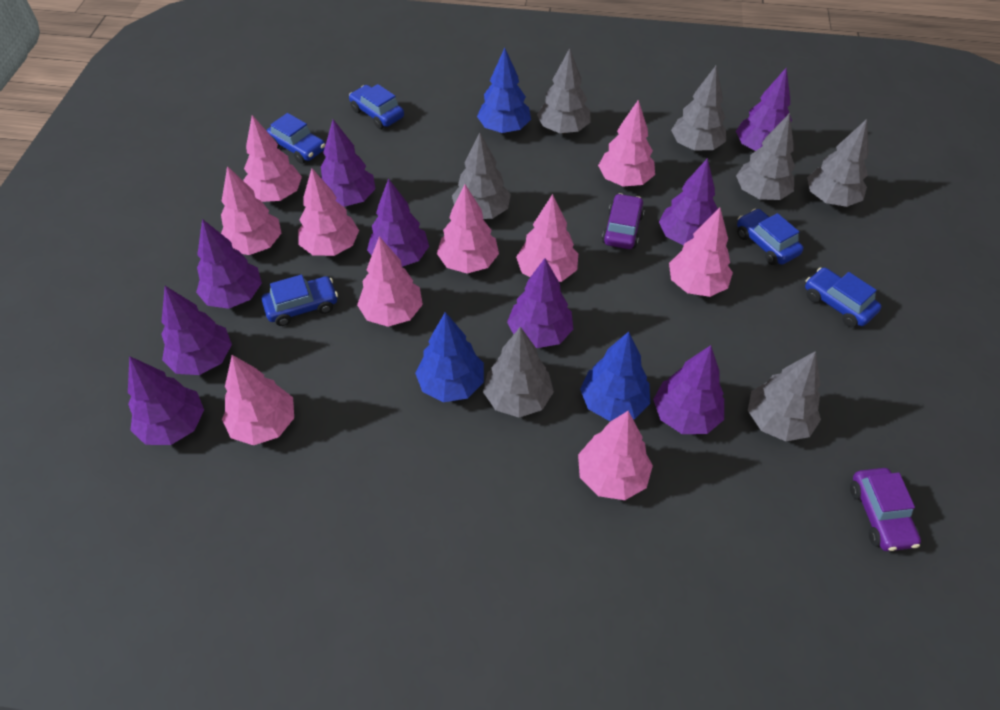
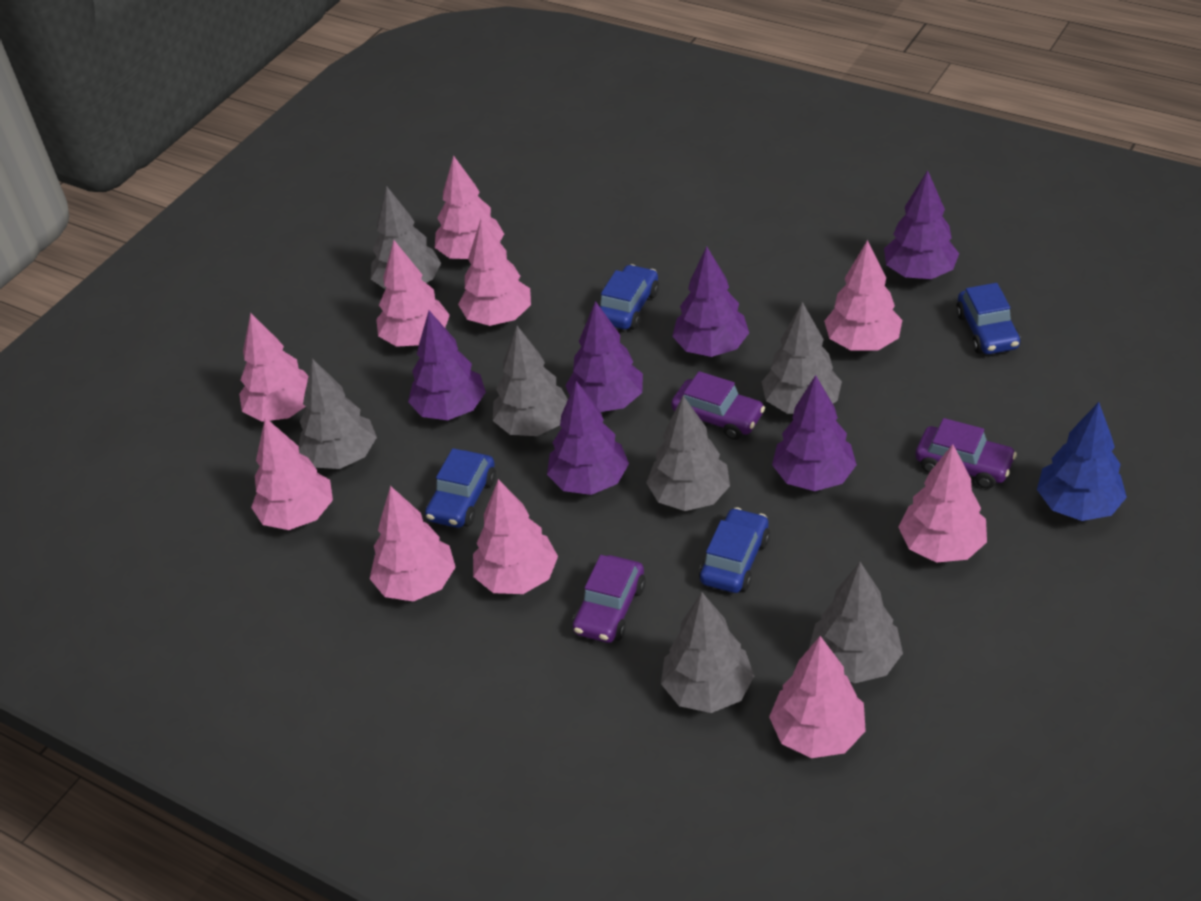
blue car: [262,275,338,326] [266,113,325,164] [349,84,404,129] [737,209,803,265] [805,267,881,327] = 5 -> [425,448,496,528] [599,264,659,330] [699,507,770,593] [956,283,1021,354] = 4
blue tree: [415,312,484,402] [477,48,531,133] [580,332,650,421] = 3 -> [1037,402,1127,521] = 1
purple car: [602,193,645,249] [850,468,921,551] = 2 -> [572,555,646,643] [671,371,765,440] [915,418,1017,489] = 3
purple tree: [128,356,204,445] [161,286,232,375] [196,219,262,309] [321,119,375,207] [367,178,429,267] [507,258,573,348] [653,345,724,434] [659,158,718,246] [736,67,792,151] = 9 -> [408,311,486,420] [547,381,629,495] [565,301,643,412] [672,246,749,357] [772,375,857,491] [884,170,959,279] = 6

